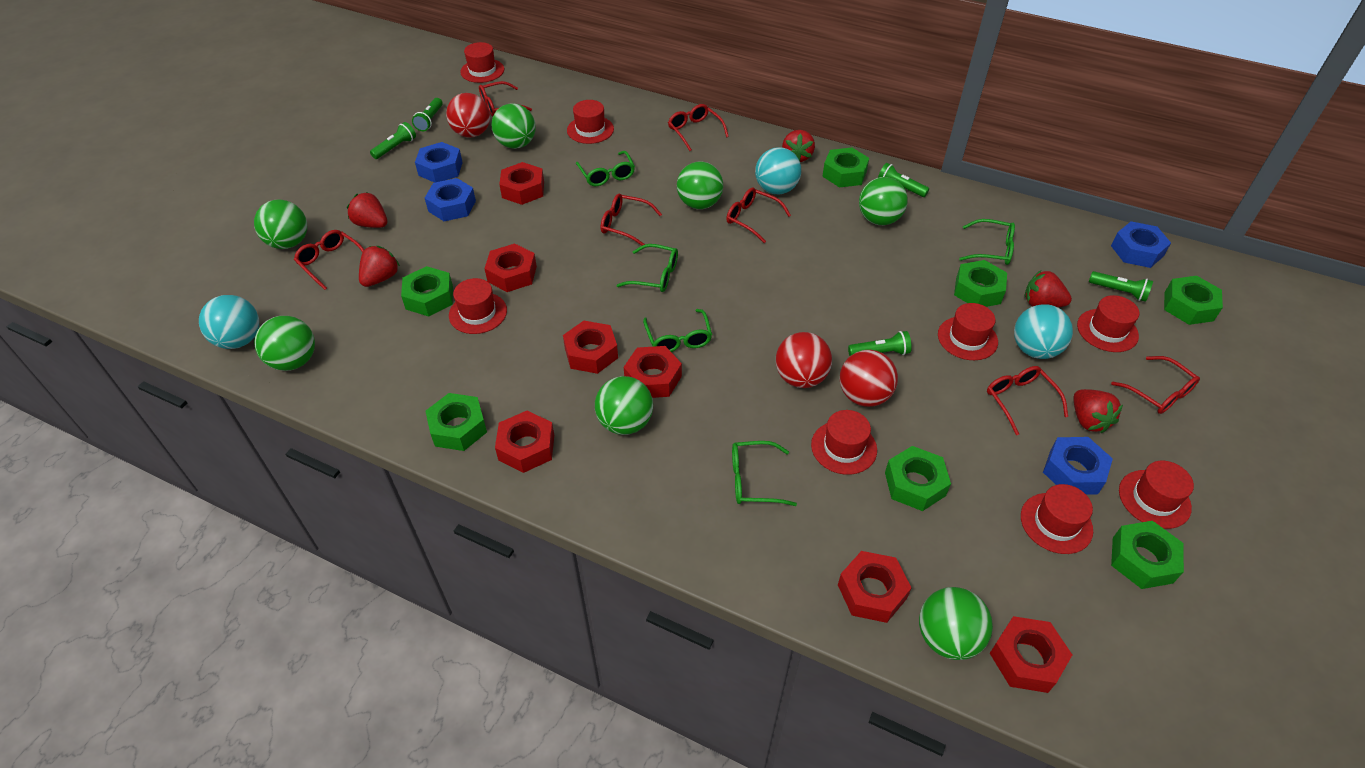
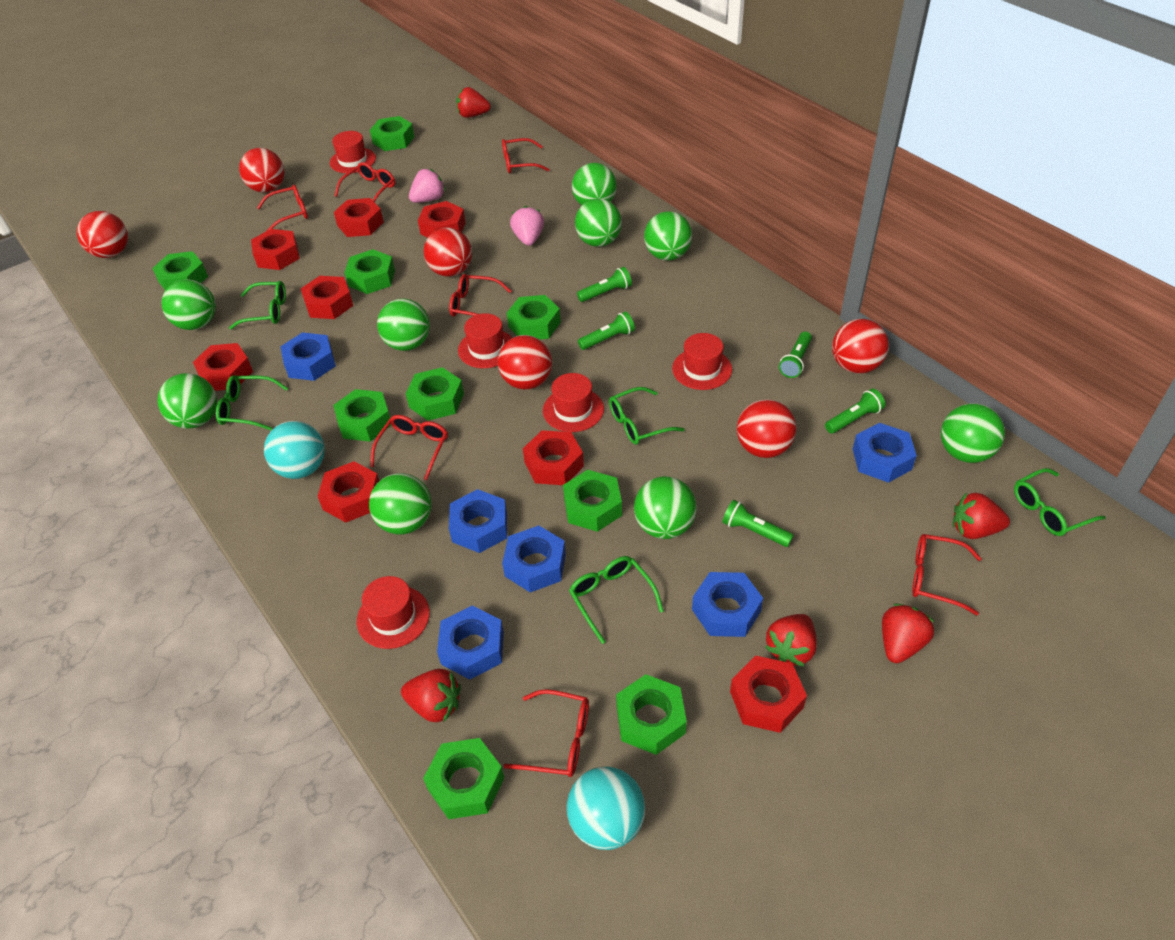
blue nut: [415,142,463,183] [425,178,476,221] [1043,437,1113,495] [1111,221,1171,268] = 4 -> [280,332,336,381] [437,606,504,680] [449,489,507,553] [502,526,566,592] [692,572,763,637] [853,423,917,483] = 6
green ball: [254,199,307,249] [254,316,315,371] [492,103,536,149] [595,376,653,435] [677,162,723,209] [859,177,908,225] [919,587,993,660] = 7 -> [158,373,217,428] [162,279,216,330] [369,473,432,535] [377,298,430,351] [572,163,617,205] [575,198,622,247] [634,476,697,539] [644,211,692,261] [941,403,1005,463] = 9
green nut: [401,266,453,316] [425,393,487,451] [822,147,869,188] [885,446,951,511] [954,260,1007,307] [1111,521,1184,589] [1164,276,1223,325] = 7 -> [152,251,208,290] [333,389,392,442] [345,249,395,294] [370,116,414,151] [406,367,464,421] [423,738,504,819] [507,295,561,339] [563,470,622,532] [616,674,687,755] = 9
pink strawberry: none = 0 -> [409,168,445,203] [510,206,544,246] = 2
red ball: [446,93,490,138] [776,332,832,388] [840,350,898,407] = 3 -> [77,211,128,258] [239,148,284,193] [424,227,472,277] [498,335,552,389] [737,399,796,458] [832,319,889,374] = 6
red hat: [449,278,507,334] [460,42,504,83] [567,100,614,144] [811,410,877,475] [938,303,998,360] [1021,484,1093,554] [1077,295,1139,352] [1119,461,1194,529] = 8 -> [330,131,376,173] [357,576,430,649] [458,313,512,368] [543,373,604,432] [672,333,732,390] = 5
red nut: [484,243,537,292] [495,411,554,473] [499,162,544,205] [563,321,618,374] [624,346,682,398] [838,551,912,623] [990,616,1072,693] = 7 -> [193,343,253,391] [251,229,300,270] [301,276,353,319] [317,461,379,522] [334,198,384,237] [418,201,466,238] [523,430,584,485] [730,656,807,733] = 8
turquoise ball: [199,295,259,349] [755,147,801,194] [1014,304,1073,359] = 3 -> [264,421,325,479] [567,767,645,850] = 2

